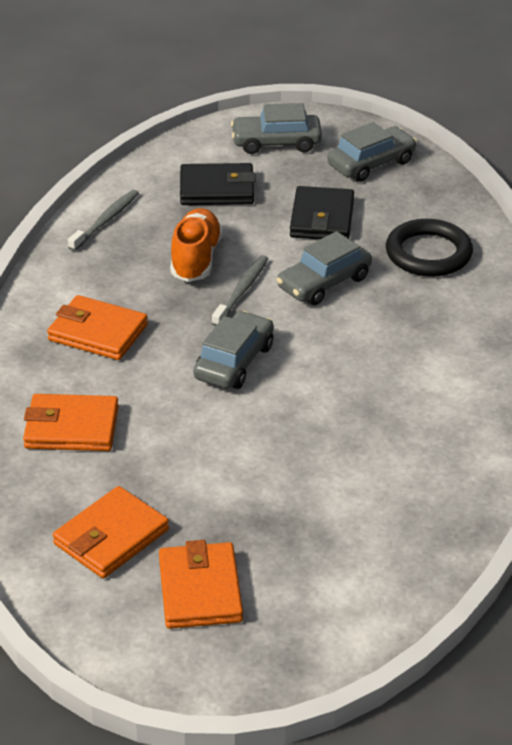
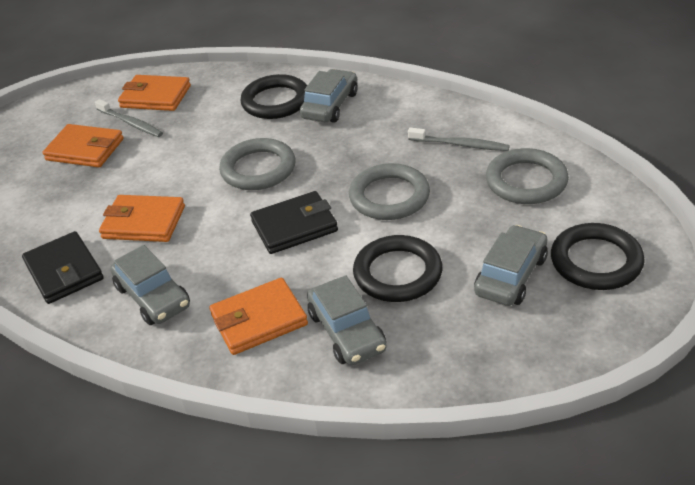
black ring: [386,219,473,277] = 1 -> [240,74,307,119] [353,235,443,302] [551,223,645,290] = 3
grey ring: none = 0 -> [219,138,296,190] [349,163,430,220] [486,148,569,204] = 3
orange shoe: [170,208,223,282] = 1 -> none = 0

